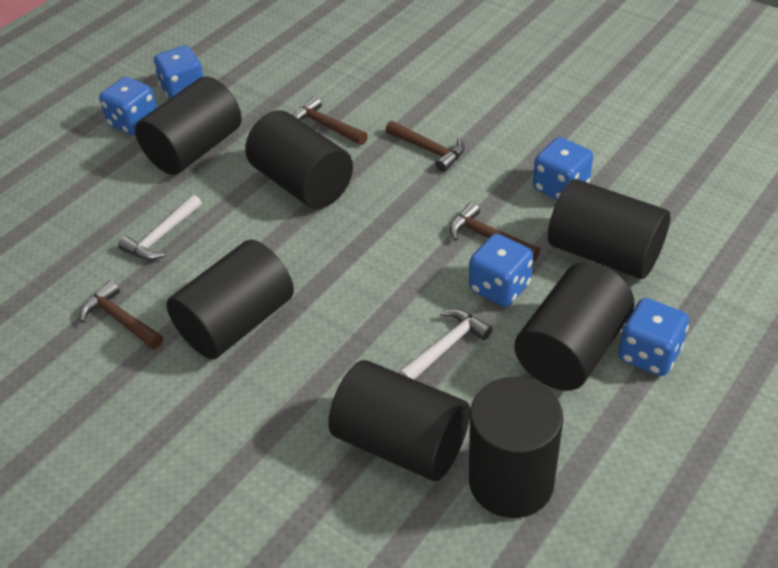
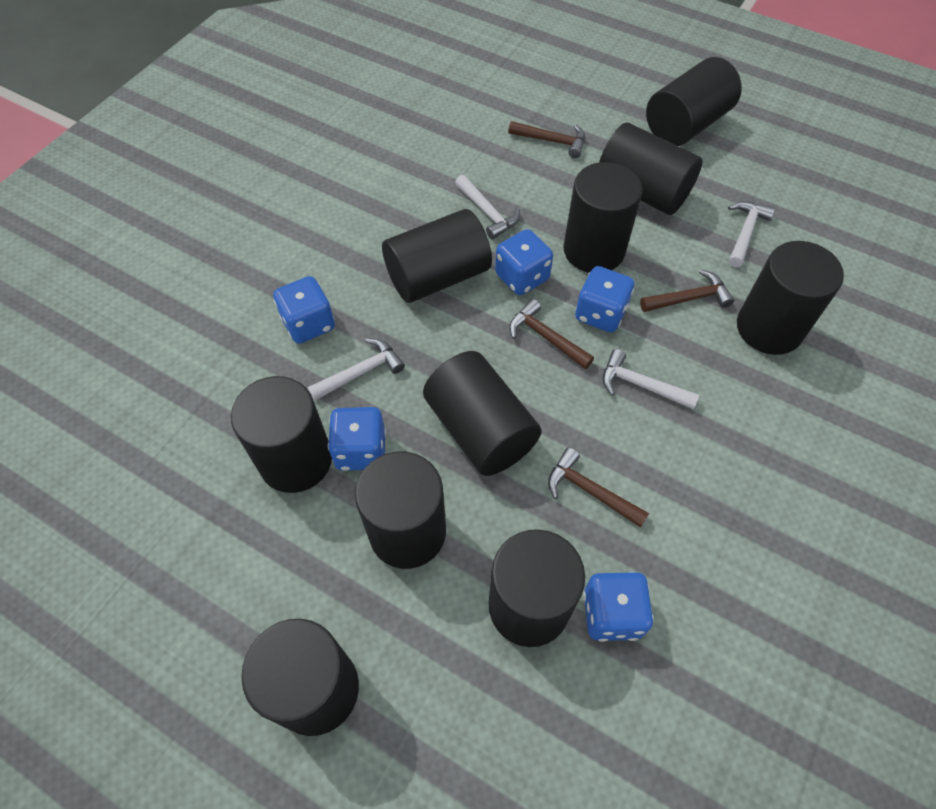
black cylinder: [135,76,242,175] [166,240,294,359] [245,110,353,209] [328,360,470,481] [469,377,563,518] [514,262,634,391] [548,179,670,279] = 7 -> [231,376,332,493] [241,619,359,736] [355,451,446,569] [382,209,492,303] [423,351,541,476] [489,529,585,647] [563,162,643,273] [599,123,703,215] [646,57,742,146] [737,241,844,355] = 10
white hammer: [118,194,202,260] [398,309,492,380] = 2 -> [307,338,405,401] [455,175,520,239] [603,349,699,409] [728,201,776,267] = 4

